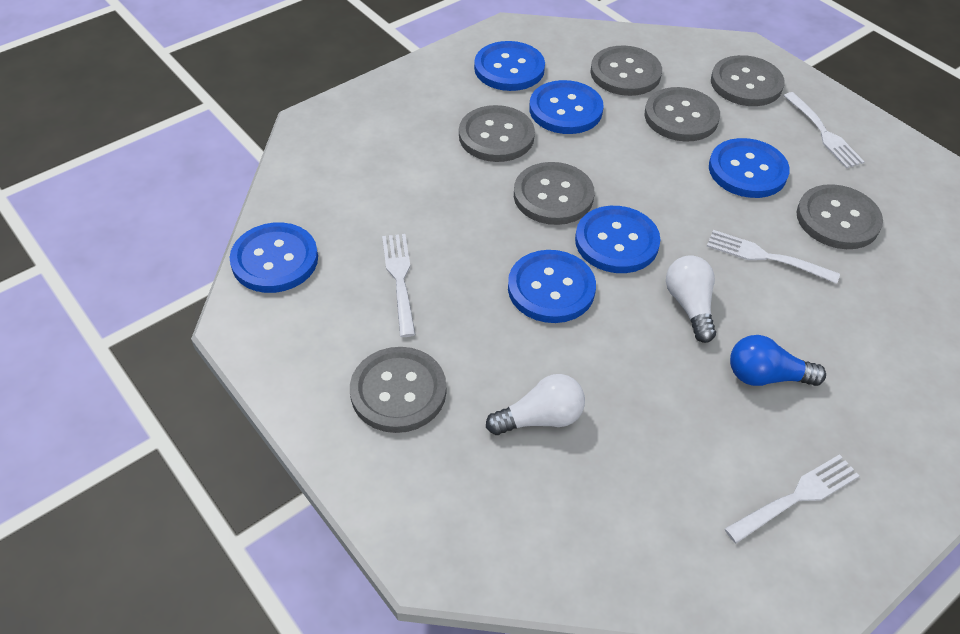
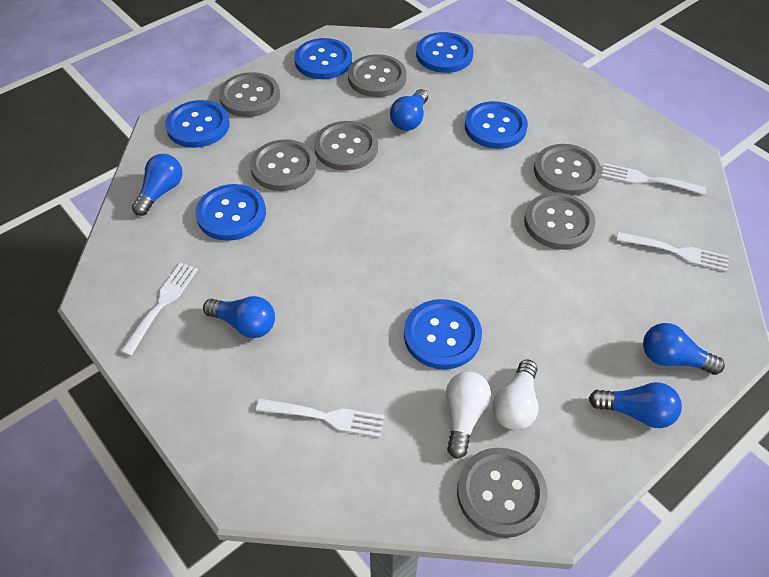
blue light bulb: [730,335,826,386] = 1 -> [132,154,182,216] [203,296,275,338] [390,89,428,131] [589,382,682,428] [643,323,725,375] = 5

